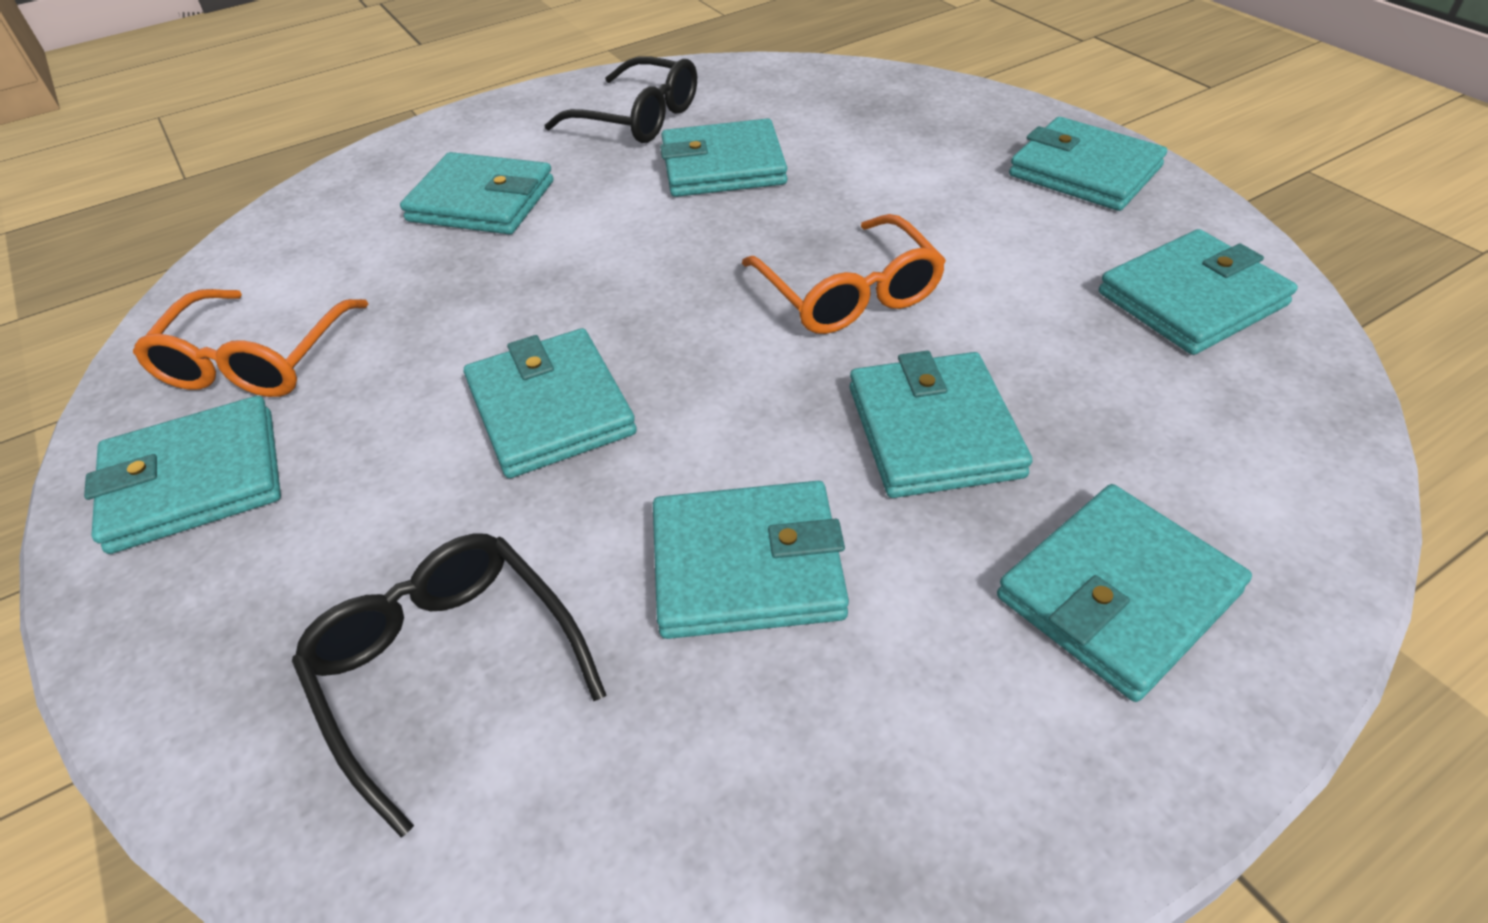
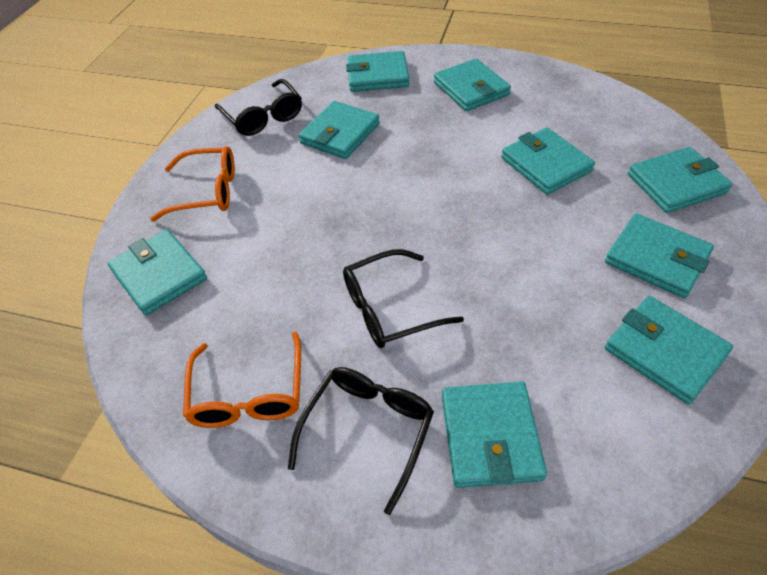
black glasses: [292,533,606,838] [544,56,697,143] = 2 -> [215,79,302,136] [288,367,434,515] [343,249,464,348] = 3

